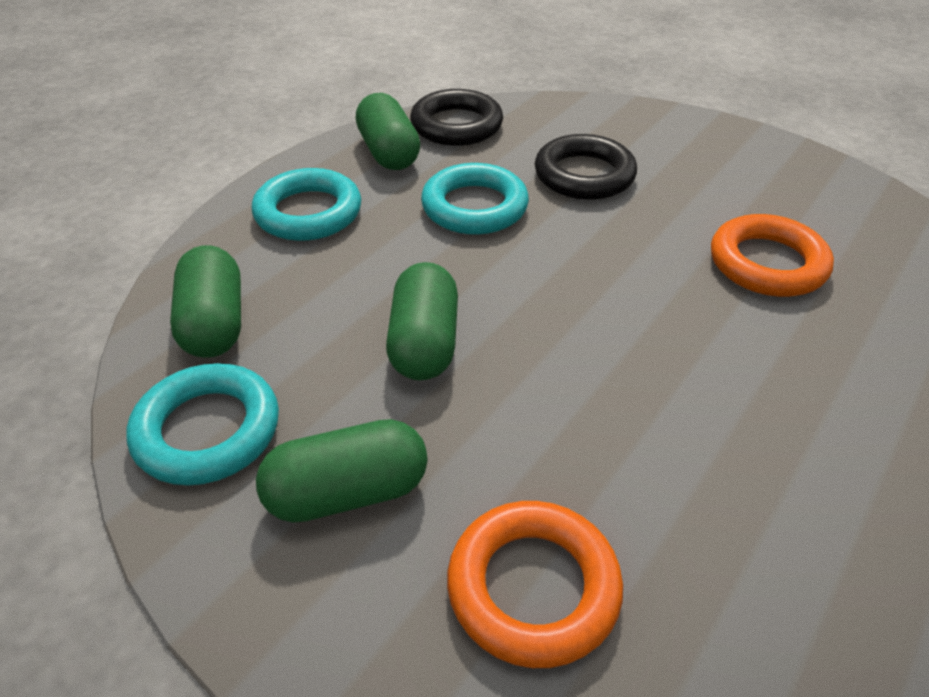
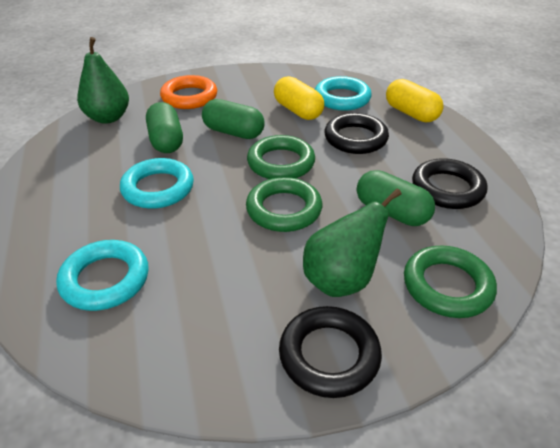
black ring: [410,89,503,146] [535,134,637,200] = 2 -> [279,306,382,398] [324,113,389,154] [412,158,487,209] = 3
green capsule: [170,245,241,358] [256,419,428,523] [356,93,420,170] [386,262,458,380] = 4 -> [146,102,183,153] [202,99,264,139] [357,170,435,226] = 3
green pear: none = 0 -> [77,37,129,124] [303,189,402,297] = 2
green ring: none = 0 -> [246,177,322,232] [247,135,315,179] [404,246,497,318] = 3
orange ring: [447,501,623,668] [711,214,834,297] = 2 -> [160,75,217,109] = 1
yellow capsule: none = 0 -> [274,76,324,120] [386,79,444,122] = 2

